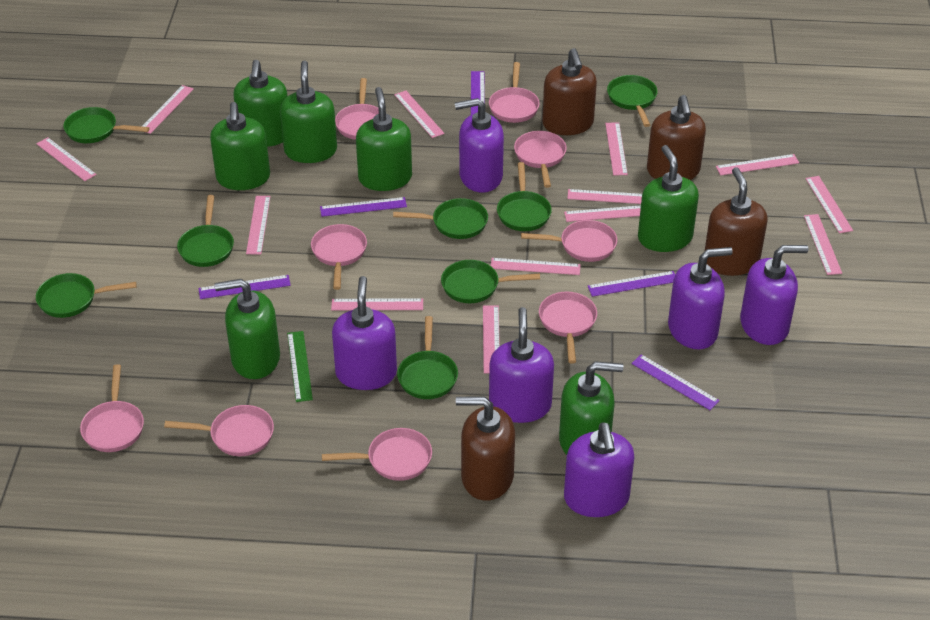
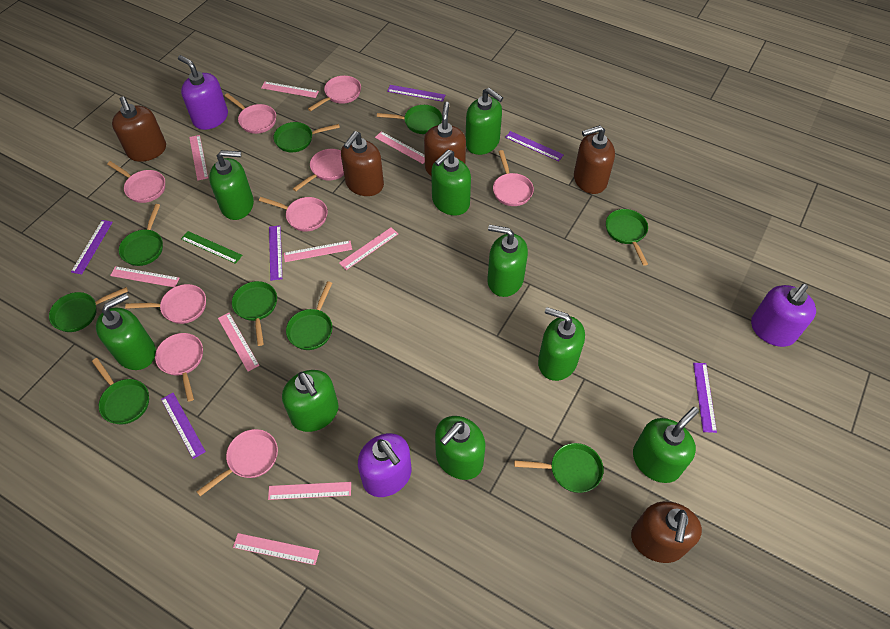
brown soap dispenser: [456,397,515,501] [542,48,597,135] [647,95,706,180] [705,167,768,276] = 4 -> [112,96,166,162] [341,131,384,196] [424,102,466,176] [574,125,615,194] [631,501,702,563] = 5
green pan: [36,273,137,318] [63,107,150,143] [177,195,234,267] [393,198,488,239] [397,316,458,399] [441,260,540,303] [497,162,552,231] [607,75,658,127] = 8 -> [49,287,128,332] [92,358,149,425] [119,204,163,266] [232,281,277,346] [273,122,340,152] [286,281,332,350] [377,105,442,134] [514,443,603,493] [606,209,648,266] = 9
green soap dispenser: [210,102,270,190] [214,279,280,379] [233,60,287,147] [280,61,337,163] [356,87,412,191] [559,361,623,455] [638,145,699,252] = 7 -> [96,293,156,370] [209,150,254,220] [282,370,338,432] [431,149,471,216] [435,416,486,480] [465,88,503,155] [487,225,528,297] [538,307,585,381] [633,407,699,483] = 9
pink ruler: [36,137,97,181] [142,85,194,134] [246,196,271,254] [331,298,423,310] [394,91,445,138] [483,306,500,373] [491,258,581,275] [564,205,641,222] [567,189,642,204] [605,122,628,175] [716,154,799,175] [804,214,842,275] [805,176,853,233] = 13 -> [110,266,180,287] [189,135,208,181] [218,313,260,372] [233,533,319,565] [261,82,319,98] [268,482,351,500] [284,241,352,262] [339,227,398,270] [375,131,425,164] = 9
purple ruler: [198,275,291,299] [320,197,407,217] [471,71,485,115] [588,271,675,297] [631,354,720,410] = 5 -> [71,220,113,274] [161,393,206,459] [269,225,282,281] [387,85,445,102] [505,131,564,161] [693,363,717,433] = 6
purple soap dispenser: [332,276,397,390] [455,98,504,193] [489,307,554,423] [564,422,634,517] [668,247,733,349] [740,245,809,345] = 6 -> [178,55,228,130] [358,433,411,497] [751,284,816,347] = 3

